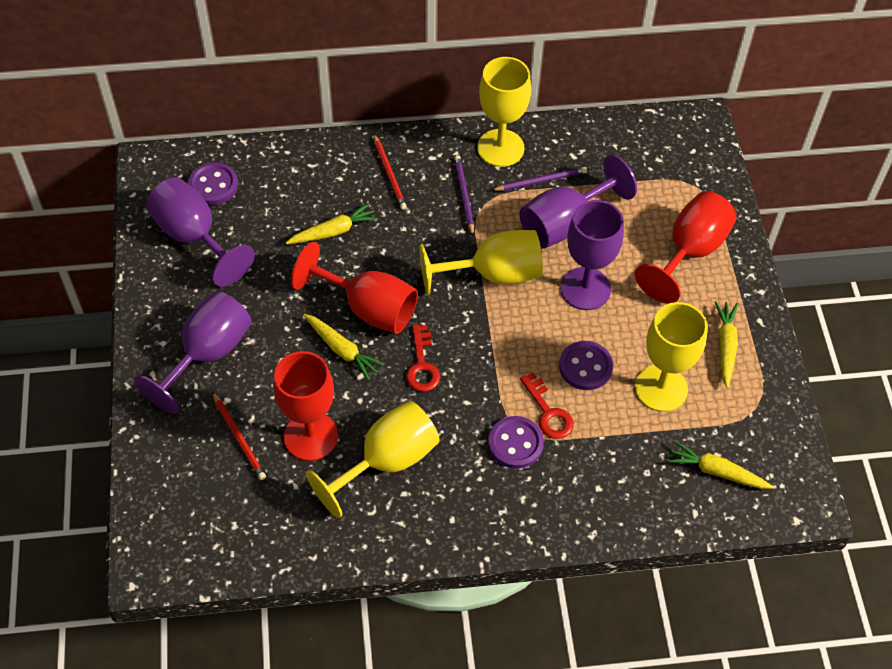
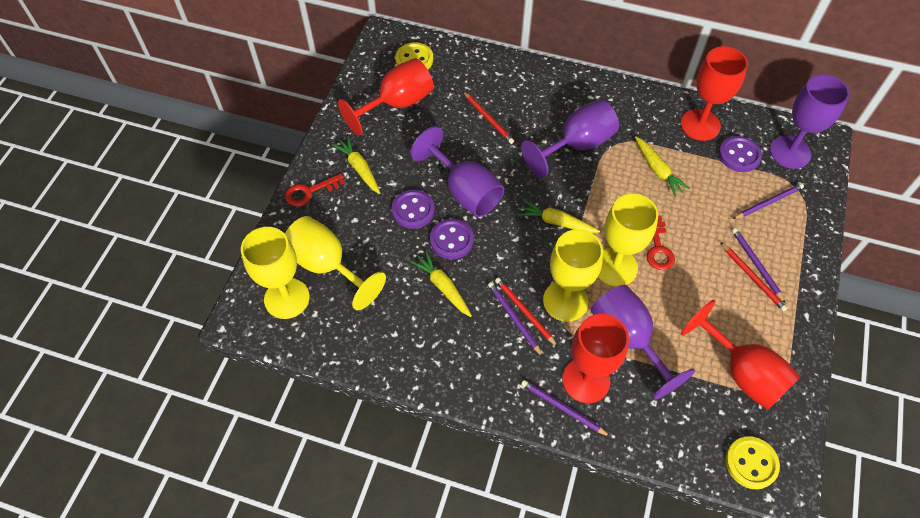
purple pencil: [454,155,474,236] [492,167,587,191] = 2 -> [488,282,543,357] [521,380,611,437] [732,228,785,303] [733,183,804,219] = 4
red goblet: [273,351,338,461] [291,242,418,334] [635,191,736,304] = 3 -> [338,58,434,136] [562,314,629,403] [681,46,748,141] [681,300,801,410] = 4
red pencil: [212,392,266,480] [373,134,407,210] = 2 -> [463,91,514,144] [495,277,558,347] [720,242,788,312] = 3
yellow button: none = 0 -> [395,42,433,69] [725,436,780,489] = 2

